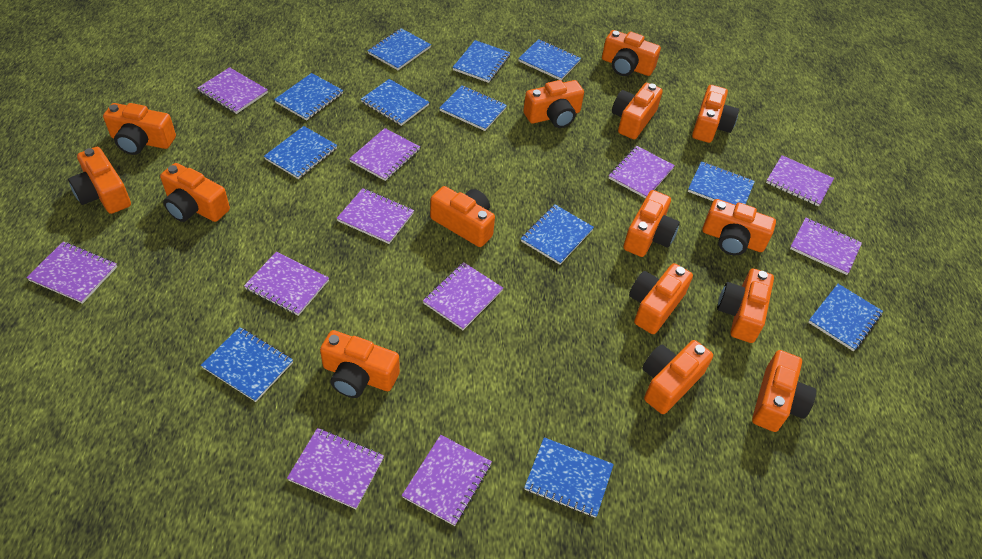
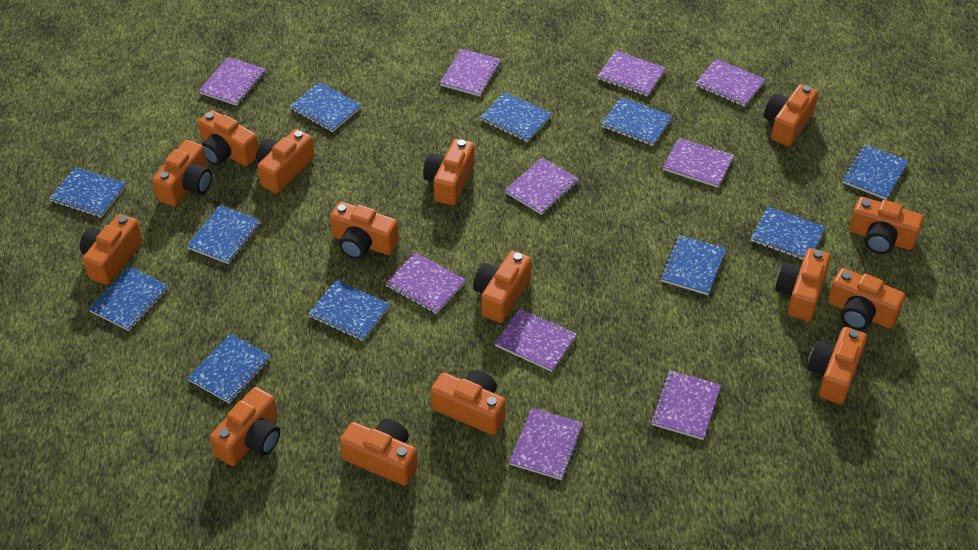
blue notebook: [201,327,293,402] [264,126,337,179] [274,73,343,120] [361,79,429,126] [368,28,431,70] [439,85,507,131] [453,40,511,83] [518,39,581,80] [521,205,594,265] [524,437,614,518] [688,161,755,205] [808,284,883,351] = 12 -> [49,167,126,218] [88,267,169,331] [187,205,261,264] [188,334,271,404] [290,82,362,132] [308,280,390,341] [480,92,552,142] [602,97,672,146] [660,235,726,295] [751,206,826,260] [842,144,908,200] = 11
purple notebook: [26,242,117,304] [198,67,268,114] [244,252,329,316] [287,428,384,509] [337,188,414,244] [349,128,420,181] [402,435,492,526] [423,262,503,330] [609,146,675,198] [766,155,834,206] [790,217,862,275] = 11 -> [199,57,266,106] [385,252,466,314] [440,49,501,97] [495,308,577,372] [505,158,579,215] [509,408,583,480] [597,51,666,97] [651,370,721,440] [663,138,734,188] [696,59,766,107] = 10

